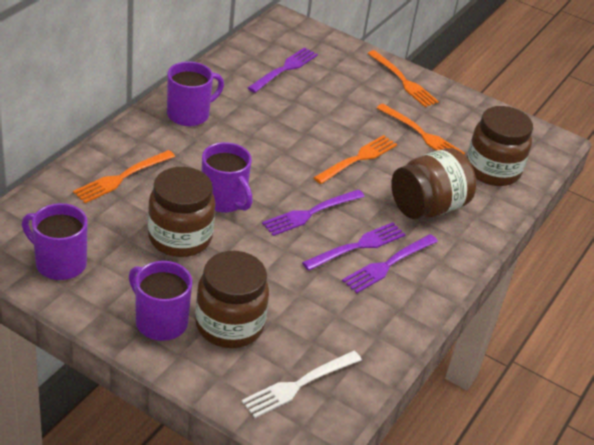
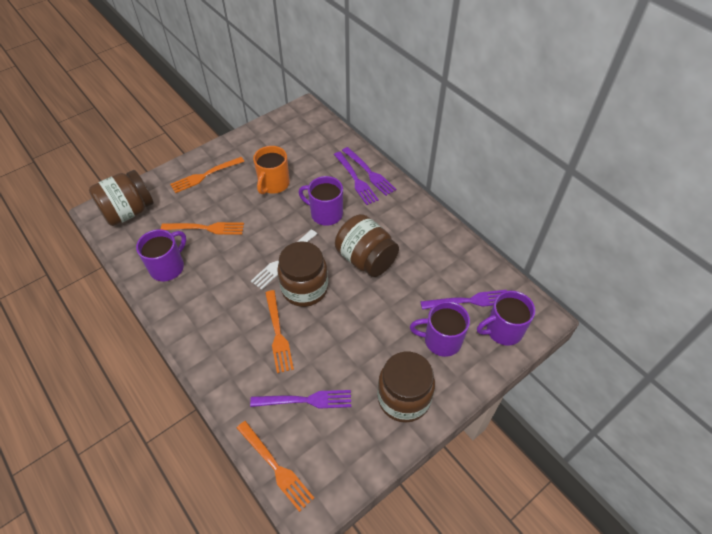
orange mug: none = 0 -> [253,146,290,194] = 1

